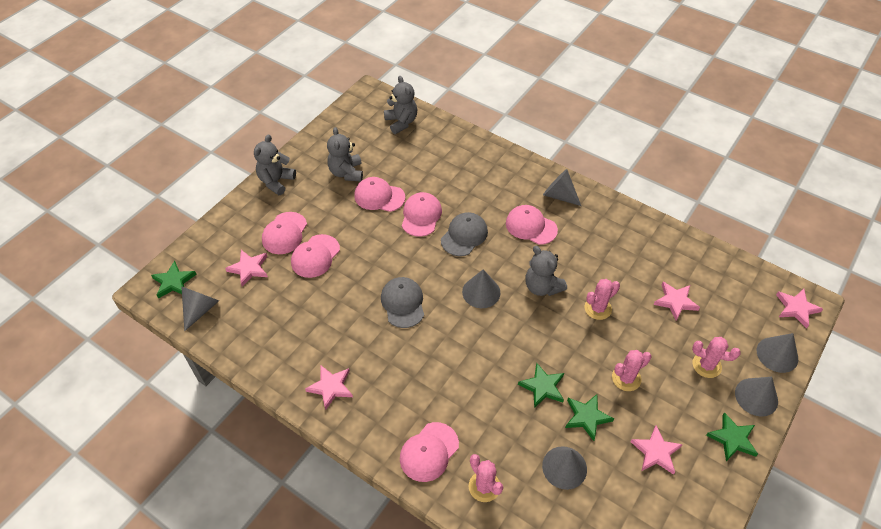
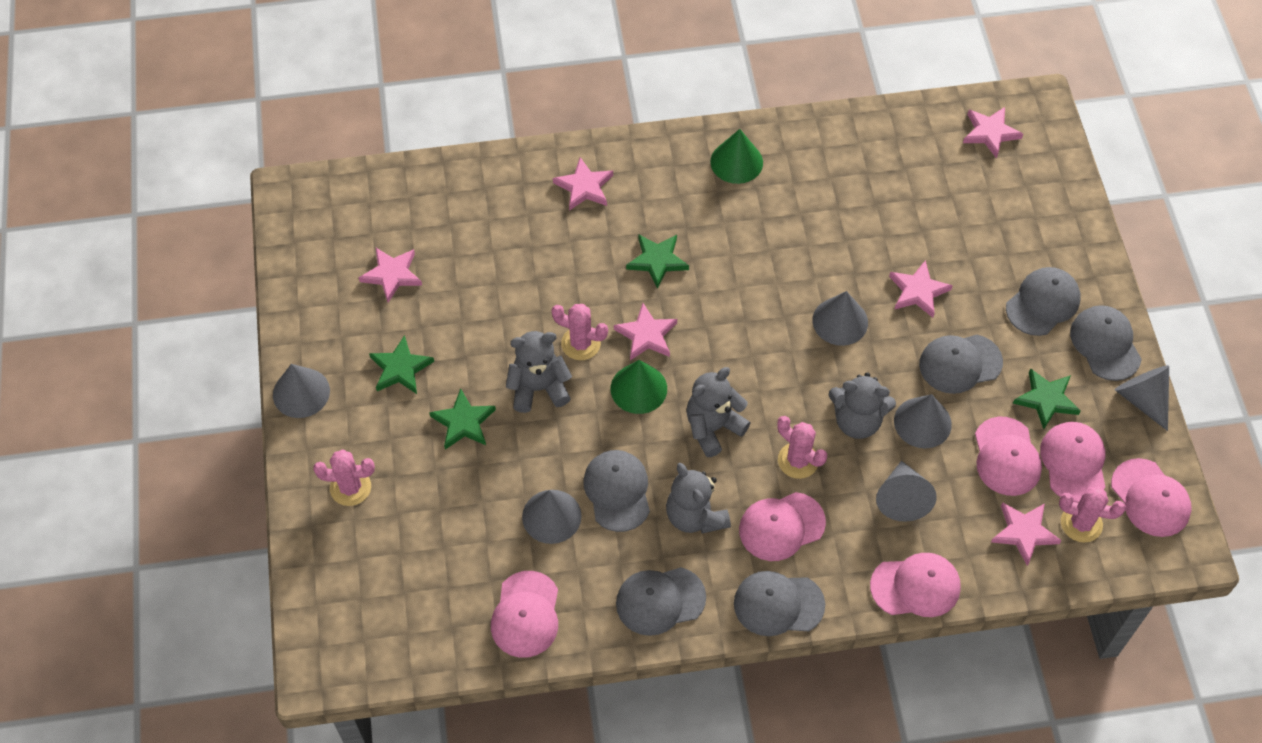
green cone: none = 0 -> [611,360,667,414] [710,129,763,184] = 2
grey cap: [381,277,424,328] [441,212,488,256] = 2 -> [583,450,650,532] [616,567,706,636] [734,571,825,636] [919,335,1003,394] [1006,267,1081,336] [1070,305,1142,381] = 6
pink star: [225,250,268,287] [305,365,353,410] [631,426,683,475] [653,282,700,321] [776,289,823,328] = 5 -> [359,248,422,303] [553,157,613,211] [614,303,677,361] [889,260,953,318] [963,107,1023,159] [991,502,1062,566] = 6

